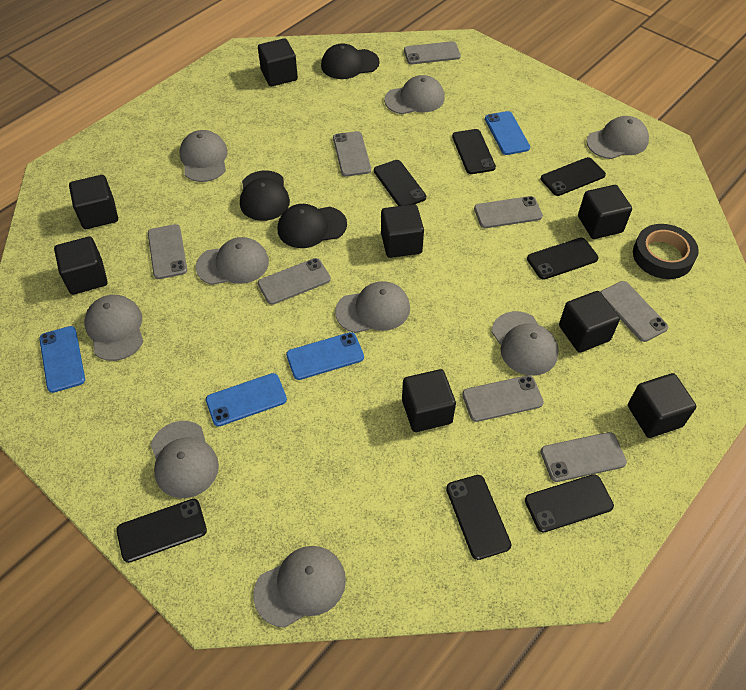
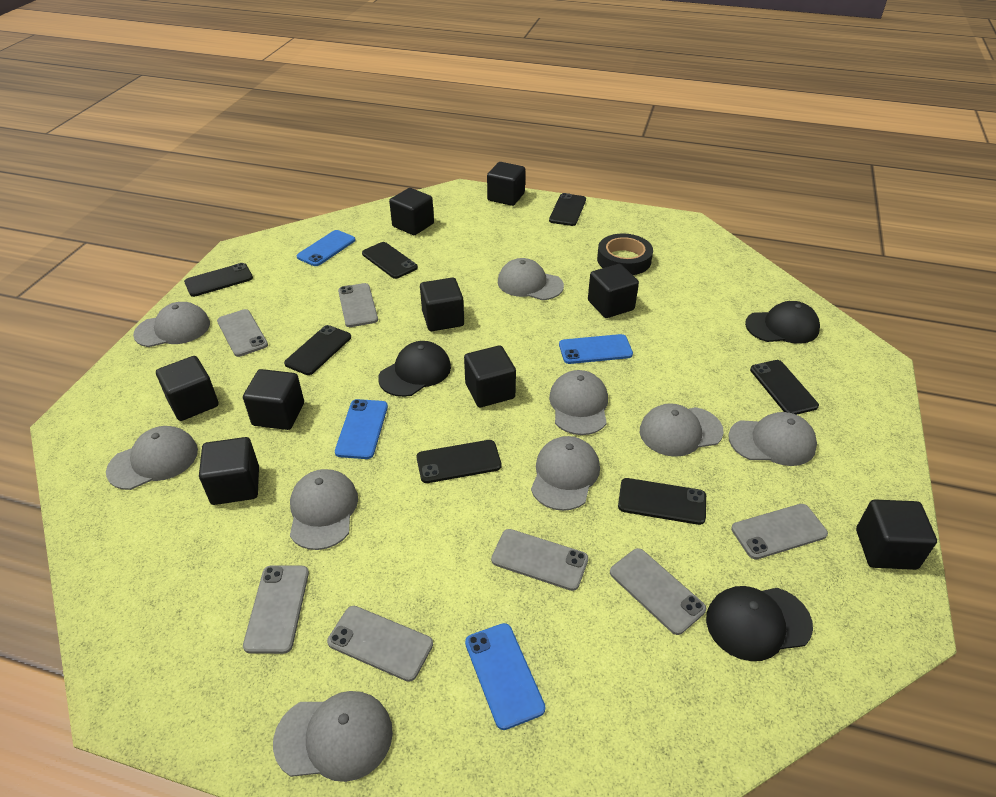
black cube: [54,236,108,295] [69,175,118,229] [258,38,298,87] [381,204,424,258] [402,369,456,432] [559,291,620,353] [578,185,632,239] [628,373,696,438] = 8 -> [156,356,219,421] [199,437,259,505] [243,369,304,430] [389,188,434,235] [420,278,464,331] [464,346,516,407] [487,162,525,206] [588,264,639,318] [856,499,937,570] = 9
grey phone: [148,224,187,279] [258,258,331,305] [333,131,371,177] [404,41,461,64] [462,375,544,422] [474,196,543,228] [541,432,627,482] [601,281,668,342] = 8 -> [217,309,268,357] [243,565,309,654] [327,606,433,682] [338,283,378,327] [491,529,588,591] [610,548,706,635] [731,504,828,560] = 7

